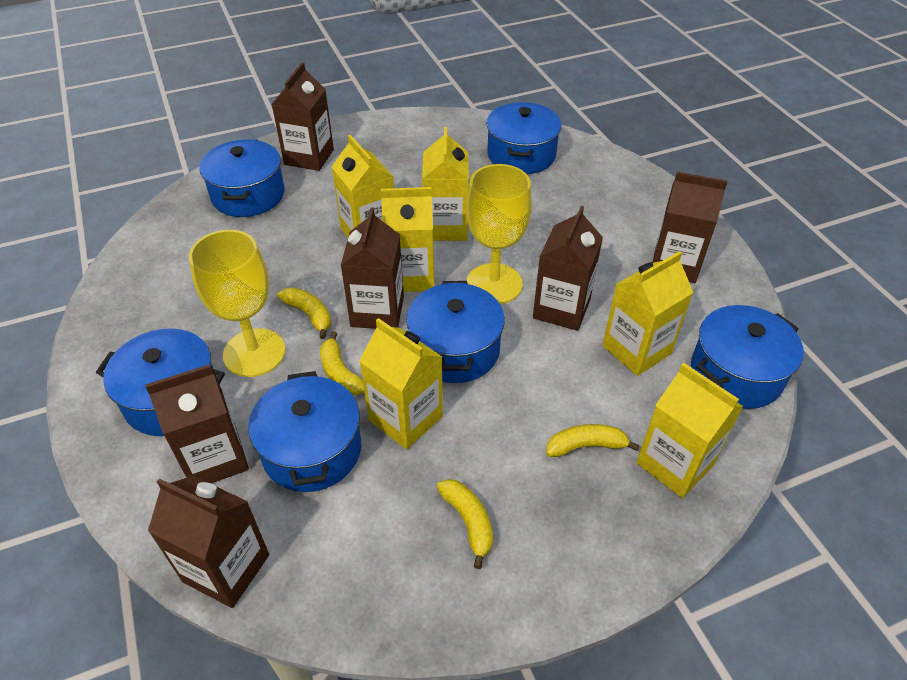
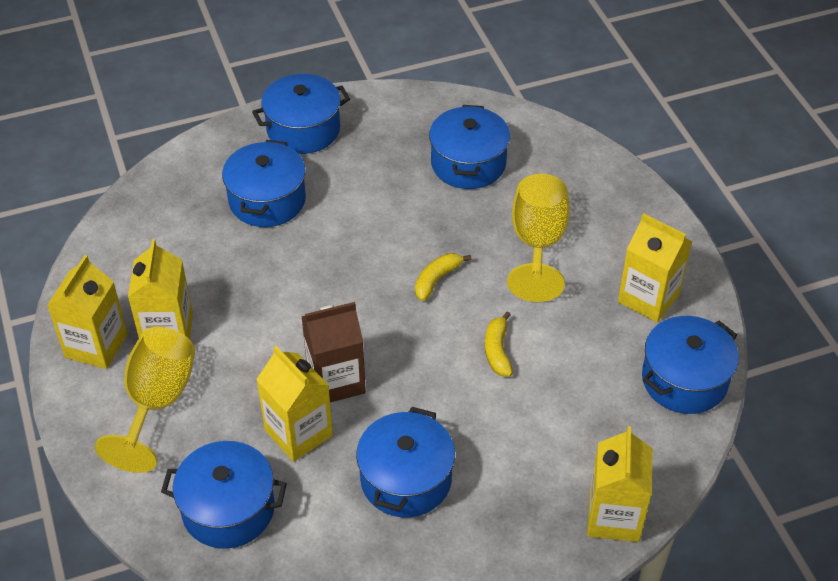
brown carton: [145,364,249,483] [148,476,269,608] [271,62,334,171] [341,208,404,329] [533,206,603,331] [652,172,728,283] = 6 -> [301,302,366,402] = 1
yellow banana: [277,287,331,339] [320,331,364,395] [437,479,493,569] [546,424,640,457] = 4 -> [415,253,472,301] [485,311,513,376] = 2
yellow carton: [332,135,394,237] [359,318,443,449] [381,187,435,292] [422,127,469,241] [603,251,694,376] [636,363,744,498] = 6 -> [47,255,128,369] [128,239,193,339] [256,346,333,462] [587,426,653,542] [618,213,692,322] = 5

